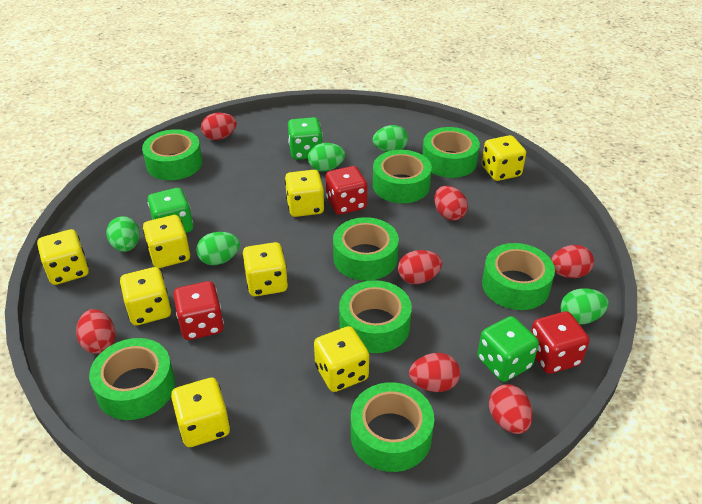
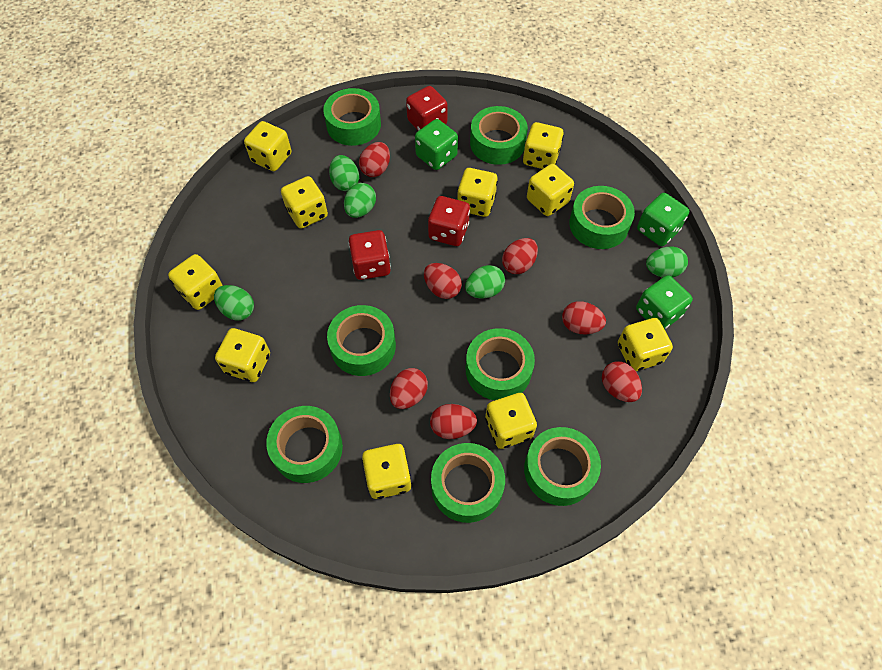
yellow dice: [37,229,89,285] [120,267,171,326] [143,215,190,268] [171,378,230,447] [242,242,288,297] [285,170,325,217] [314,326,369,392] [482,135,526,181] = 8 -> [168,254,223,310] [215,328,270,382] [244,121,292,171] [281,176,328,228] [362,444,411,499] [457,168,498,217] [485,393,537,449] [523,122,564,169] [527,164,574,216] [618,318,673,371] = 10

